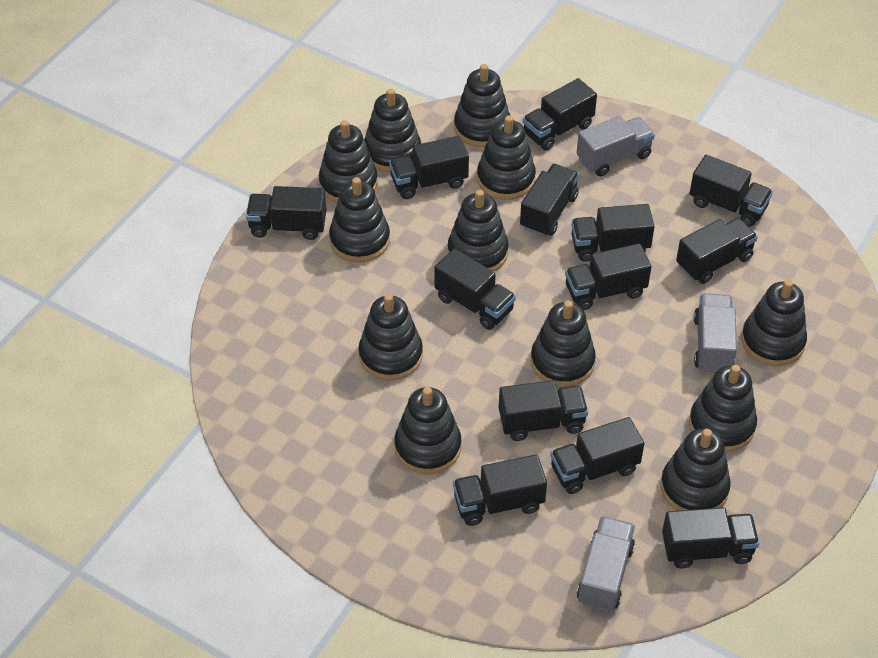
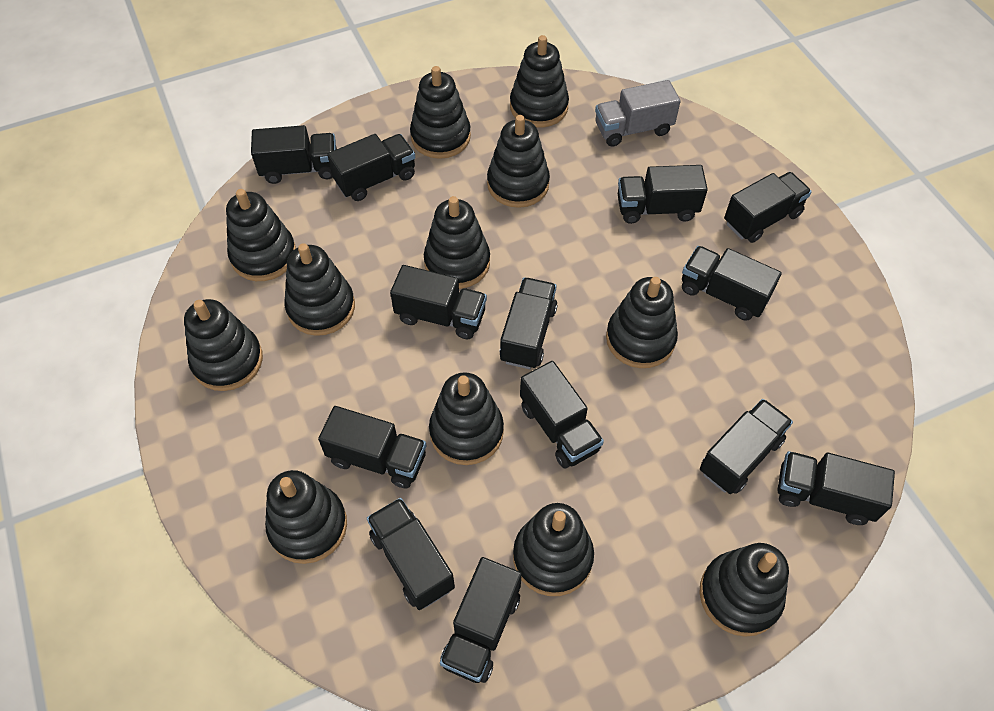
grey truck: [577,116,655,176] [577,516,635,612] [694,293,737,373] = 3 -> [595,80,681,147] = 1

